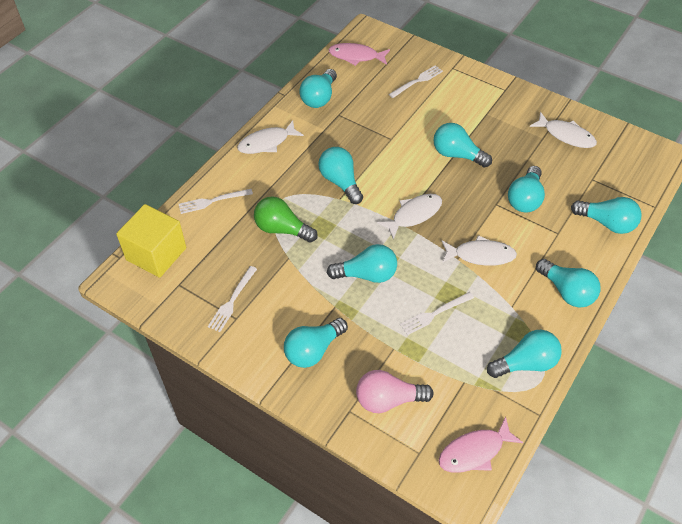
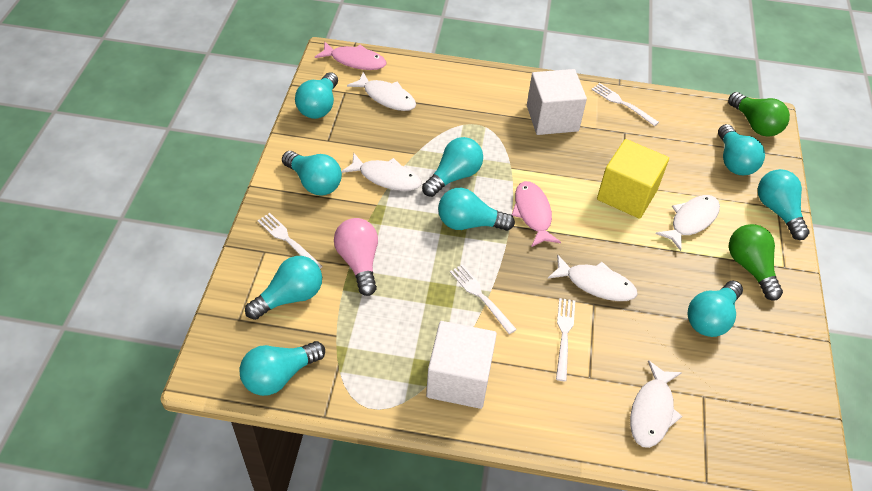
green light bulb: [254,196,318,243] = 1 -> [728,92,790,137] [729,224,783,300] = 2
white cube: none = 0 -> [426,321,497,409] [527,69,587,135] = 2
white fish: [237,120,304,154] [377,194,442,240] [442,235,517,266] [530,112,597,148] = 4 -> [341,153,422,191] [347,72,416,111] [548,255,638,301] [630,360,682,448] [656,195,720,251] = 5

